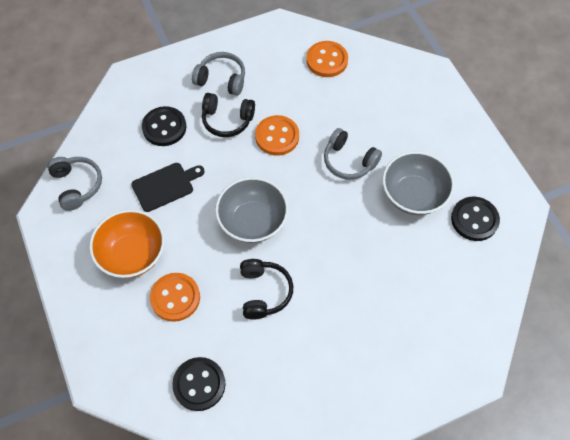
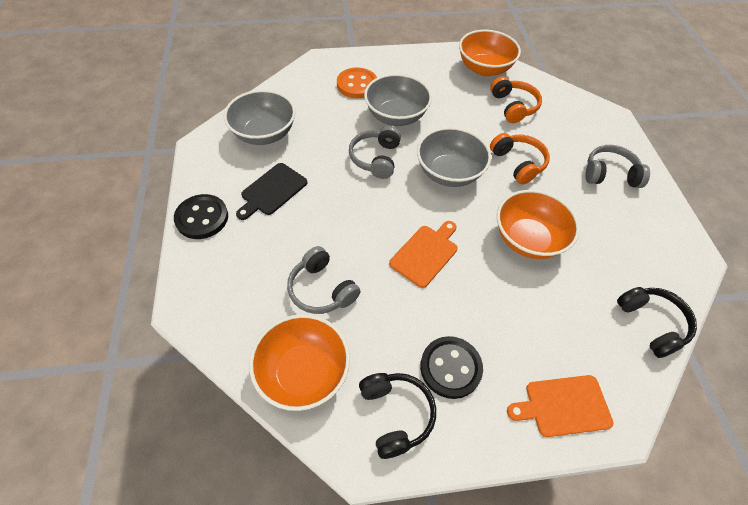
black button: [142,106,186,146] [172,357,225,411] [451,196,500,241] = 3 -> [174,194,228,239] [420,336,483,399] = 2
grey bowl: [215,177,288,243] [382,151,454,215] = 2 -> [224,90,296,145] [364,74,432,126] [417,127,491,187] = 3
orange bowl: [89,209,165,278] = 1 -> [249,314,350,411] [459,30,521,76] [497,190,580,259] = 3
orange button: [150,273,200,322] [255,115,299,156] [306,41,348,77] = 3 -> [337,68,377,98] = 1
orange cutting board: none = 0 -> [389,221,458,288] [507,375,613,437] = 2
orange headphones: none = 0 -> [490,76,542,123] [490,133,550,184] = 2

